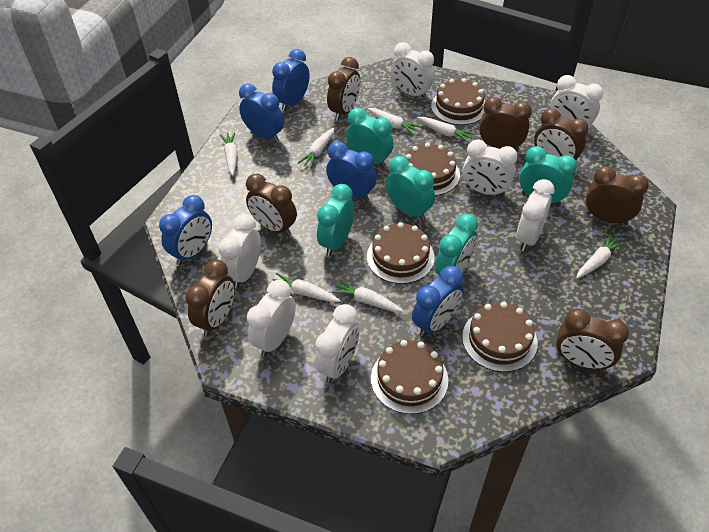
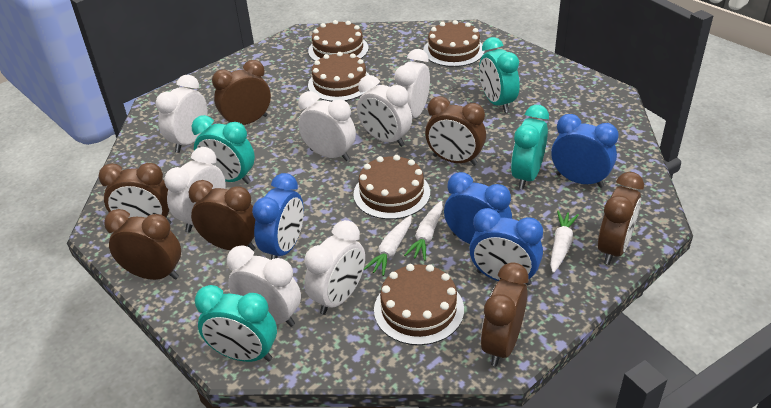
blue clock: [159,195,212,265] [239,84,284,142] [272,49,310,111] [326,142,377,202] [412,266,464,337] = 5 -> [252,173,304,260] [444,172,512,244] [469,208,543,285] [551,114,619,188] = 4
turquoise clock: [317,184,354,256] [346,108,394,168] [386,156,435,221] [435,214,478,276] [519,146,577,206] = 5 -> [192,115,255,184] [195,285,277,362] [479,37,520,113] [511,105,549,189] = 4
white carrot: [220,132,238,175] [272,273,341,302] [298,128,335,168] [332,279,404,312] [367,108,421,135] [417,117,475,142] [576,234,625,278] = 7 -> [364,215,412,276] [404,201,443,261] [550,211,579,273] = 3

